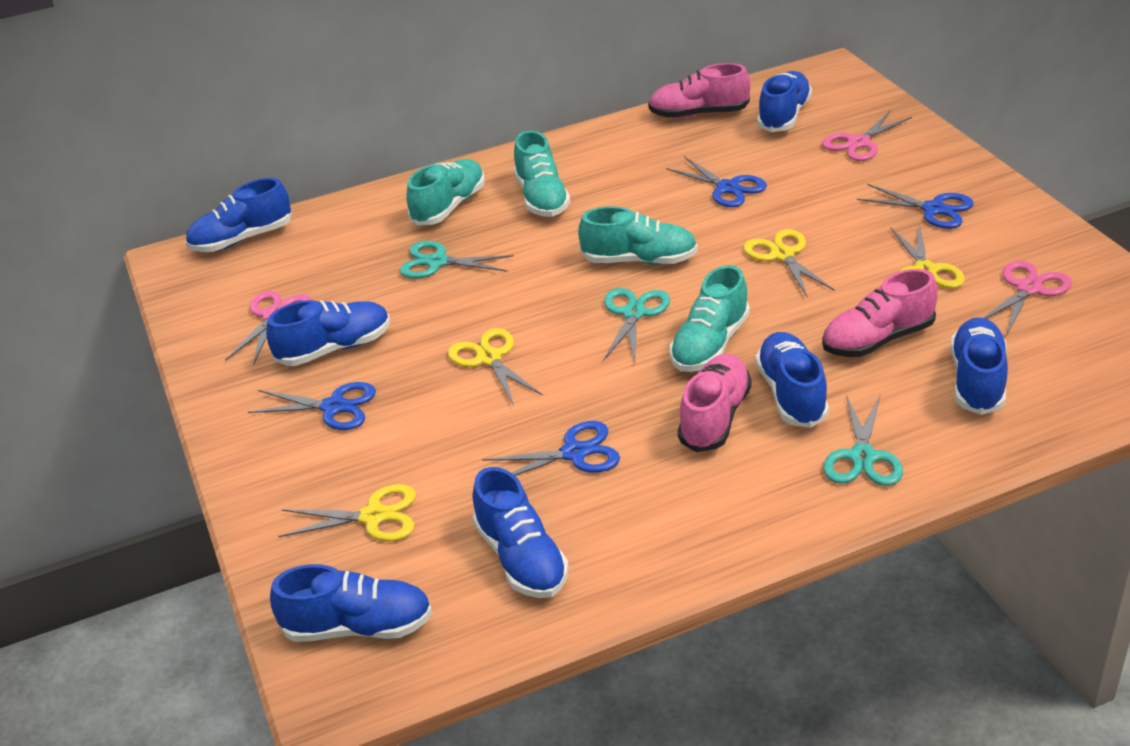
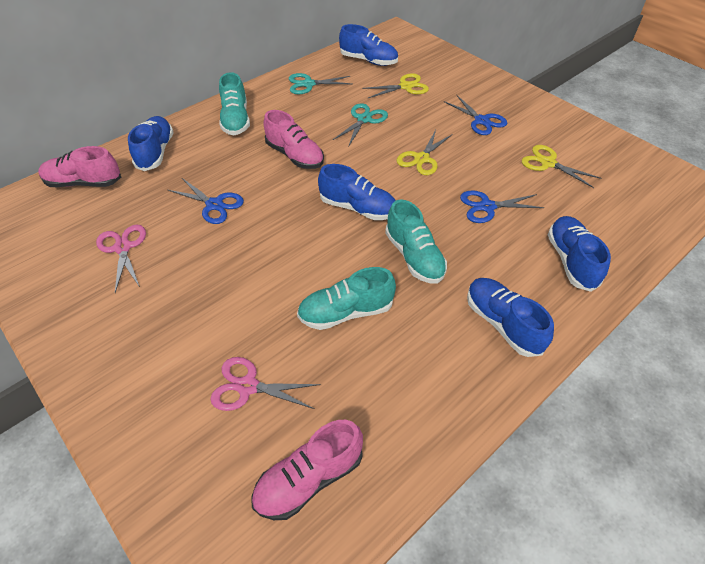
blue scissors: [248,382,376,430] [482,421,620,476] [666,156,767,207] [857,184,974,229] = 4 -> [168,178,244,224] [444,95,507,135] [460,190,545,223] = 3
blue shoe: [185,178,292,252] [266,300,390,366] [270,564,432,642] [473,467,569,598] [756,332,829,428] [757,71,812,132] [950,317,1008,415] = 7 -> [128,116,174,171] [318,164,396,220] [339,24,398,66] [467,278,554,357] [548,216,611,292] = 5
pink scissors: [225,291,312,365] [822,110,912,161] [983,261,1072,334] = 3 -> [96,224,146,293] [210,357,321,411] = 2
turquoise scissors: [400,241,514,279] [603,288,670,362] [823,395,903,486] = 3 -> [289,73,351,94] [333,103,388,146] = 2
turquoise shoe: [407,159,485,225] [514,131,570,217] [578,206,698,265] [670,265,750,372] = 4 -> [219,72,250,135] [297,267,396,330] [385,199,447,283] = 3
yellow scissors: [278,484,416,542] [448,328,543,406] [743,229,835,297] [890,223,965,288] = 4 -> [362,73,429,98] [396,130,453,175] [522,145,601,188] = 3

